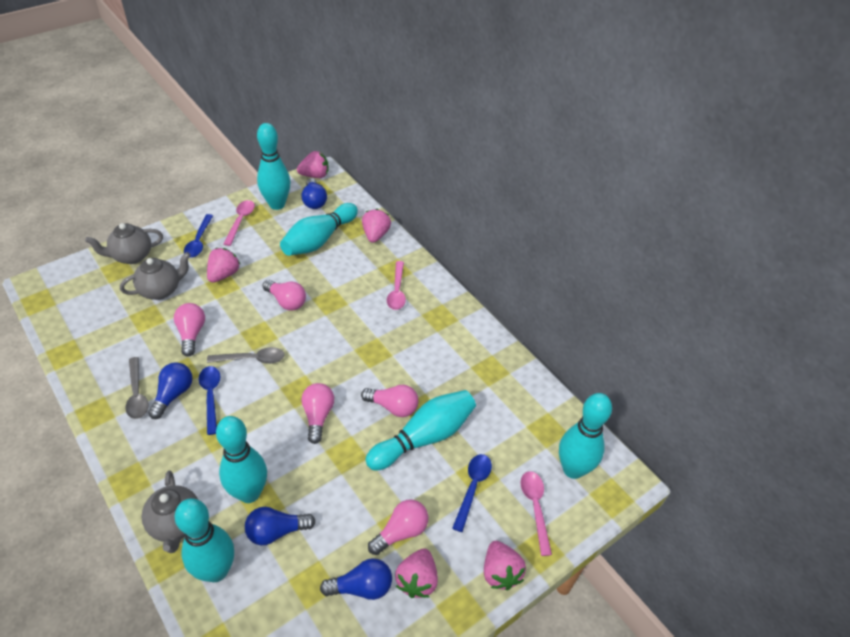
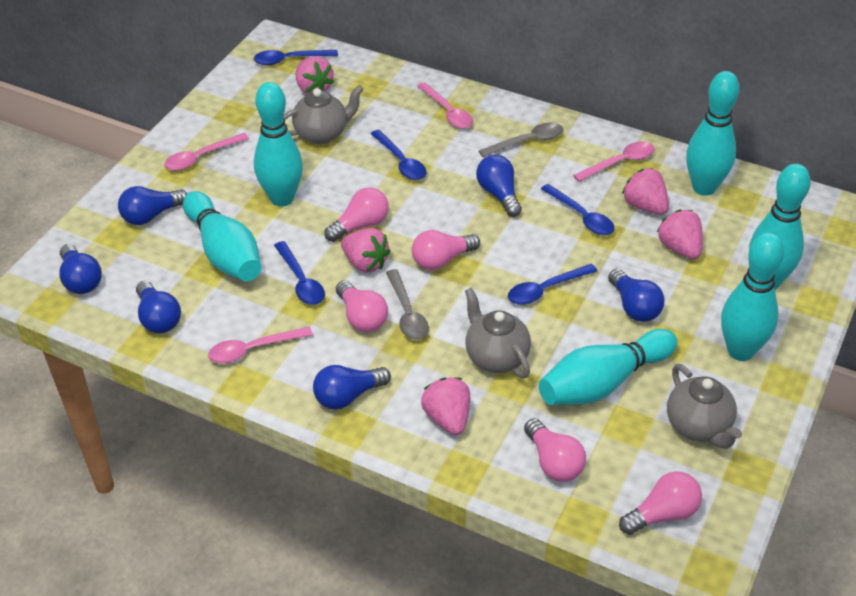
blue light bulb: [148,362,193,419] [245,507,316,545] [301,178,327,209] [320,558,392,600] = 4 -> [59,244,102,294] [118,186,188,225] [136,281,181,334] [313,365,391,409] [476,155,522,217] [608,269,665,322] = 6
blue spoon: [184,214,213,258] [199,366,220,435] [452,454,492,532] = 3 -> [254,50,338,65] [274,241,325,305] [370,130,427,180] [508,264,597,305] [541,184,615,235] = 5
pink spoon: [224,200,255,246] [387,261,406,310] [520,471,552,556] = 3 -> [164,133,249,171] [208,327,313,363] [417,82,473,129] [573,142,655,182] = 4

